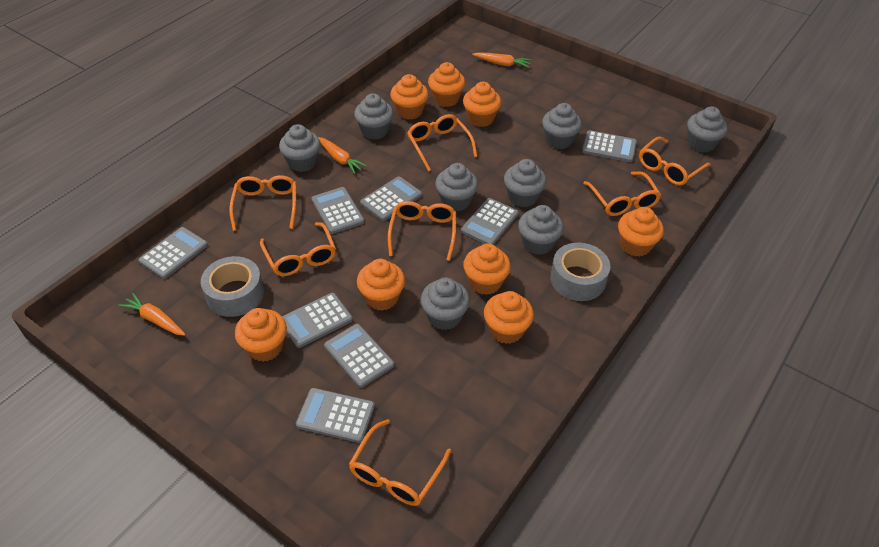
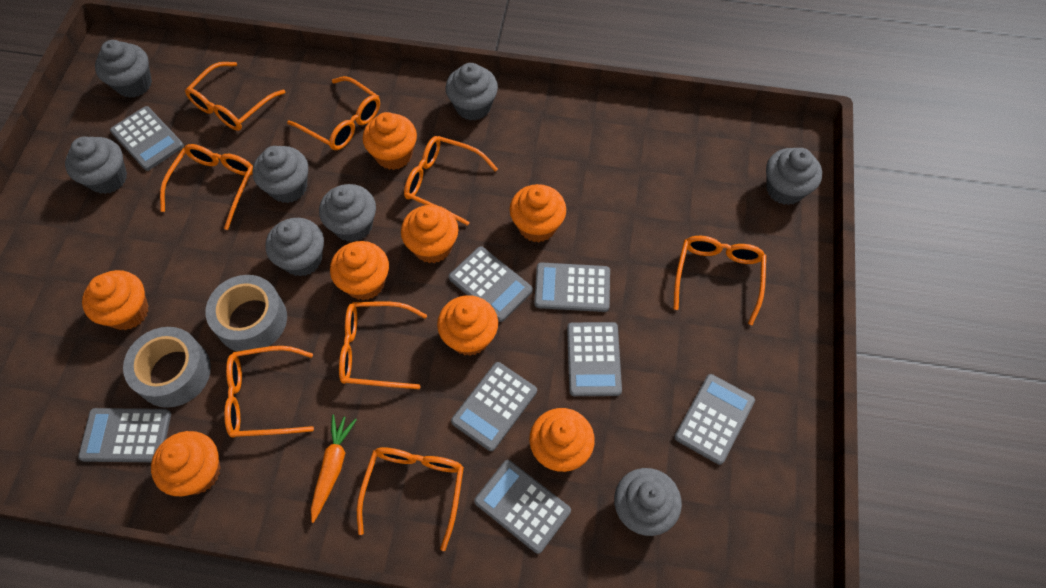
orange carrot: [118,293,186,336] [318,137,367,174] [472,52,531,68] = 3 -> [311,414,357,523] = 1
orange glasses: [229,175,296,231] [260,222,336,276] [349,419,451,506] [388,201,456,261] [407,114,477,171] [583,172,661,216] [639,137,711,185] = 7 -> [160,144,253,230] [185,62,286,131] [224,346,314,438] [287,76,380,150] [339,301,427,389] [357,447,464,551] [404,136,498,226] [674,236,766,325] = 8

